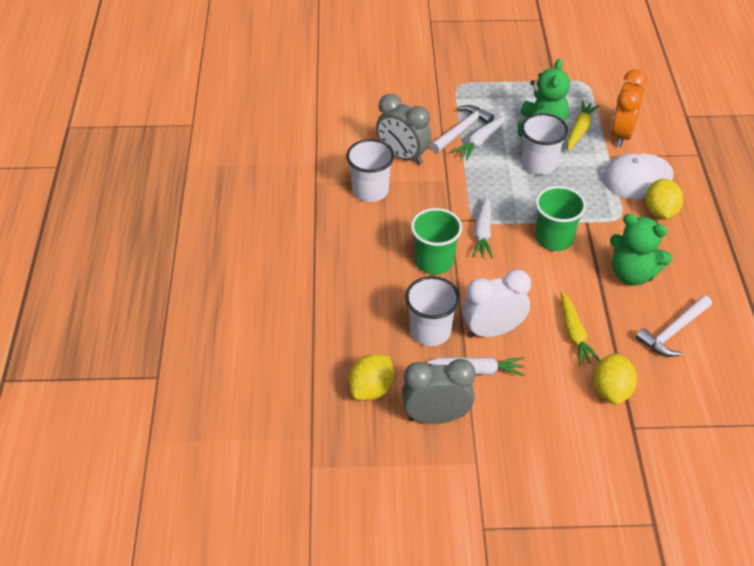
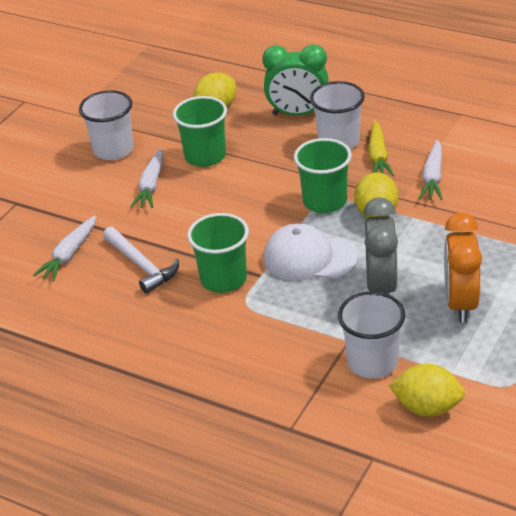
green clock: none = 0 -> [262,44,329,116] = 1
green cup: [411,208,462,274] [535,186,586,251] = 2 -> [173,96,227,167] [187,213,249,293] [294,138,352,213] = 3
green teddy bear: [518,59,570,136] [610,214,672,286] = 2 -> none = 0
grey clock: [376,94,432,165] [402,359,476,424] = 2 -> [363,197,398,294] = 1
white clock: [462,269,531,338] = 1 -> none = 0
white hammer: [430,105,494,153] [636,295,712,357] = 2 -> [103,227,179,294] = 1
yellow carrot: [561,291,600,366] [567,101,599,151] = 2 -> [368,120,394,177] = 1

